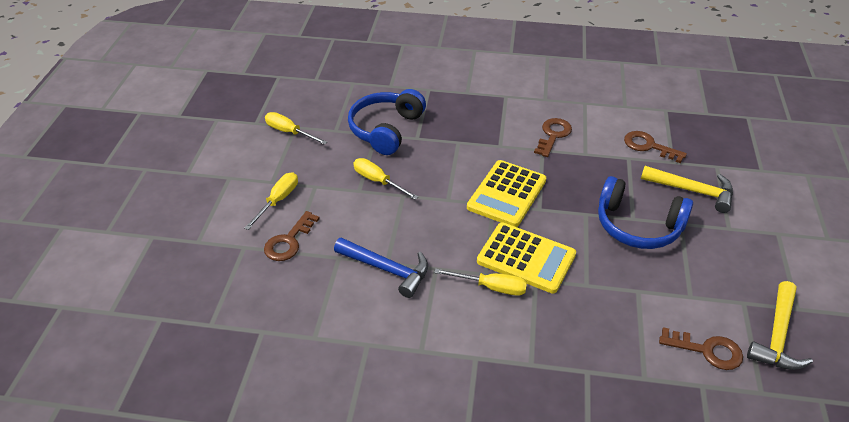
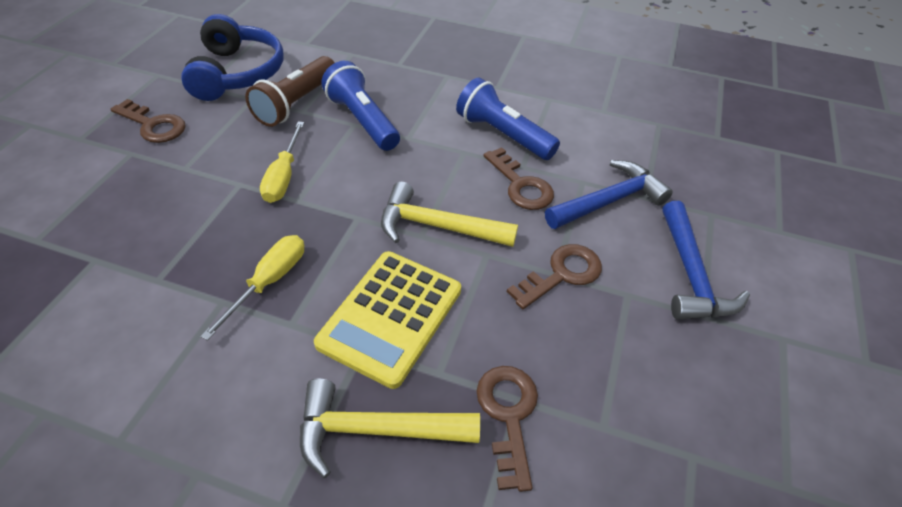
blue flashlight: none = 0 -> [322,61,400,151] [456,77,560,160] = 2
blue hammer: [334,238,428,298] = 1 -> [545,160,673,229] [663,201,750,320] = 2
blue headphones: [348,89,426,155] [598,176,693,249] = 2 -> [181,14,283,101] = 1
brown flashlight: none = 0 -> [245,56,334,127] = 1
yellow calculator: [467,160,546,227] [477,222,576,294] = 2 -> [314,251,461,389] = 1
yellow screwdriver: [245,172,298,230] [265,112,327,145] [353,158,418,200] [434,268,527,296] = 4 -> [200,235,304,341] [260,122,304,203] = 2

